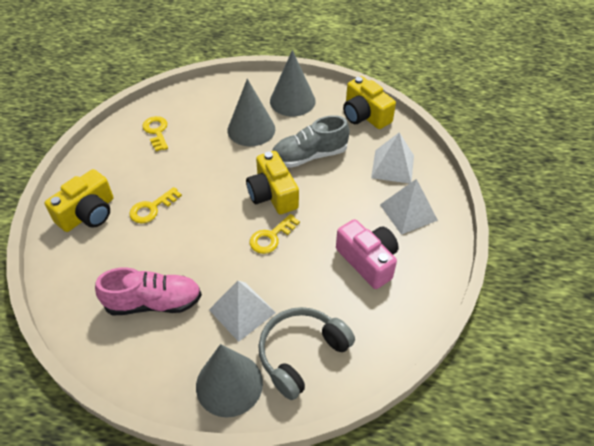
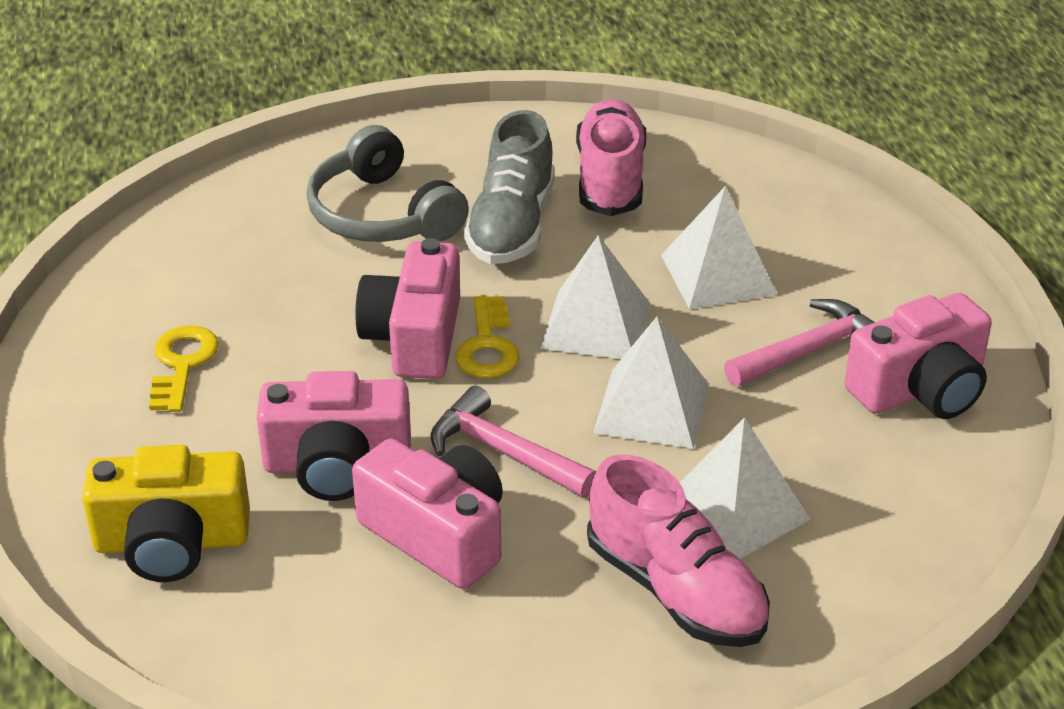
grey cone: [196,344,263,418] [228,79,275,146] [270,50,316,116] = 3 -> none = 0
pink camera: [336,219,399,289] = 1 -> [257,371,411,501] [352,438,503,589] [355,238,460,379] [844,293,992,419] = 4
pink hammer: none = 0 -> [431,386,597,497] [724,299,875,386] = 2
pink shoe: [95,268,202,315] = 1 -> [576,99,646,216] [587,454,770,647] = 2
white pyramid: [209,281,276,342] [371,132,414,184] [380,179,438,235] = 3 -> [540,235,649,359] [593,317,709,449] [661,186,777,309] [680,417,811,559] = 4
yellow camera: [45,169,113,232] [246,151,299,214] [343,76,396,129] = 3 -> [82,445,250,582] = 1
yellow key: [129,187,182,224] [142,116,168,151] [249,214,300,254] = 3 -> [149,325,219,412] [455,295,520,378] = 2

